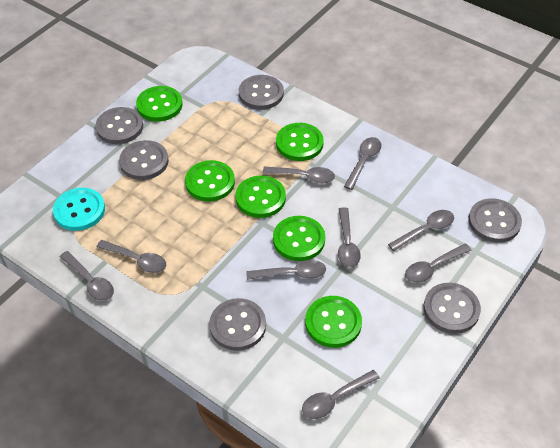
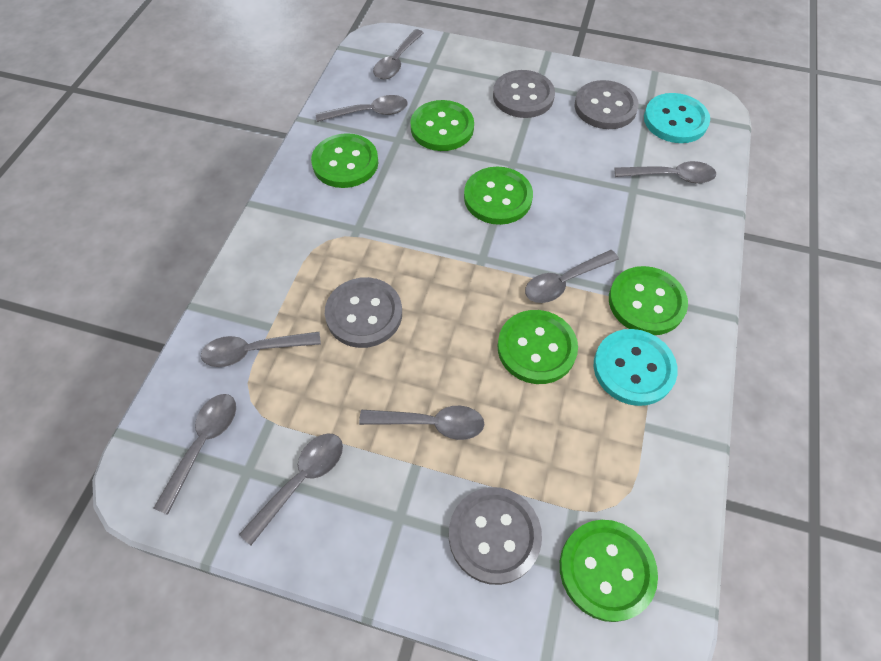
grey button: [95,107,143,144] [119,140,169,180] [209,298,266,351] [239,75,284,110] [423,283,481,334] [468,198,522,243] = 6 -> [325,277,402,348] [449,487,542,585] [493,70,555,118] [575,80,639,129] = 4
grey spoon: [60,251,114,301] [97,240,166,273] [246,260,326,280] [263,166,335,183] [302,370,380,419] [338,207,361,267] [344,137,381,190] [388,210,454,251] [405,244,471,283] = 9 -> [154,394,236,515] [201,332,321,367] [239,433,343,545] [316,95,408,122] [359,406,484,440] [373,29,424,80] [525,250,619,303] [615,161,716,183] = 8
turquoise button: [53,188,105,231] = 1 -> [593,329,678,406] [644,93,710,143] = 2

